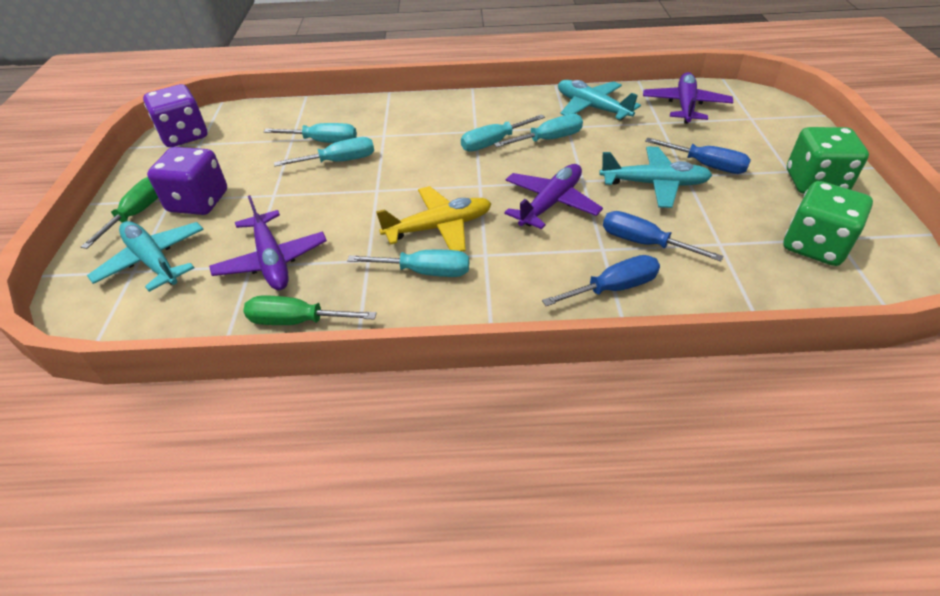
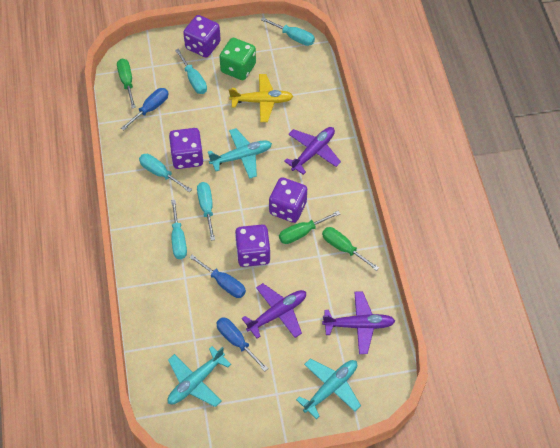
green dice: [783,181,873,266] [787,127,869,194] = 2 -> [219,38,256,80] = 1
green screwdriver: [81,177,158,249] [243,295,377,325] = 2 -> [117,58,136,109] [279,211,340,244] [322,227,379,271] = 3
purple dice: [143,84,207,147] [147,147,227,215] = 2 -> [169,128,203,169] [183,15,221,58] [235,225,270,267] [269,177,307,223] = 4

